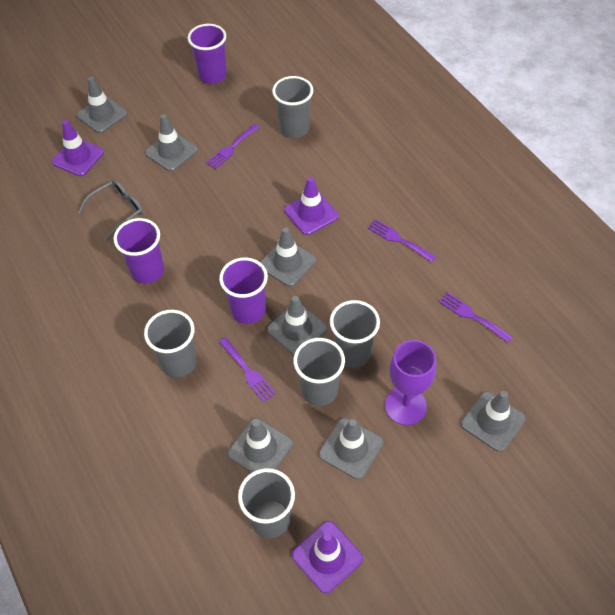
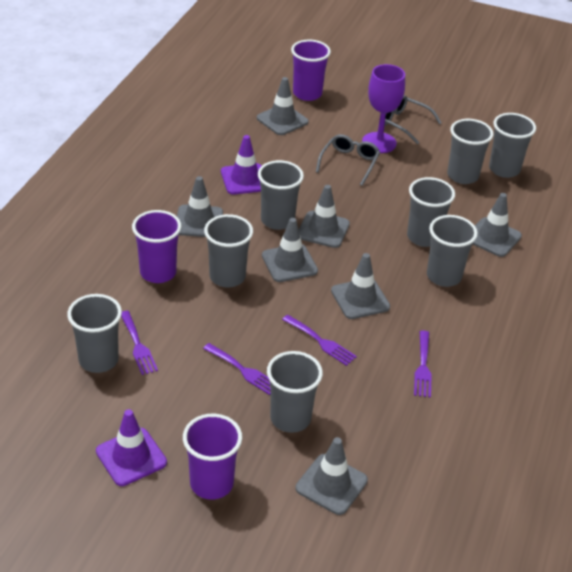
grey cup: [144,310,197,377] [238,468,295,538] [272,76,313,138] [293,338,345,406] [330,300,380,368] = 5 -> [67,294,122,373] [204,214,253,287] [258,160,304,230] [267,351,323,433] [407,177,455,247] [427,215,478,287] [447,119,494,184] [489,113,536,178] = 8
grey glasses: [78,180,143,242] = 1 -> [316,134,380,186] [385,95,442,144] = 2
purple traffic cone: [52,120,104,176] [284,177,338,235] [292,521,363,594] = 3 -> [96,409,167,486] [221,135,262,195] = 2

